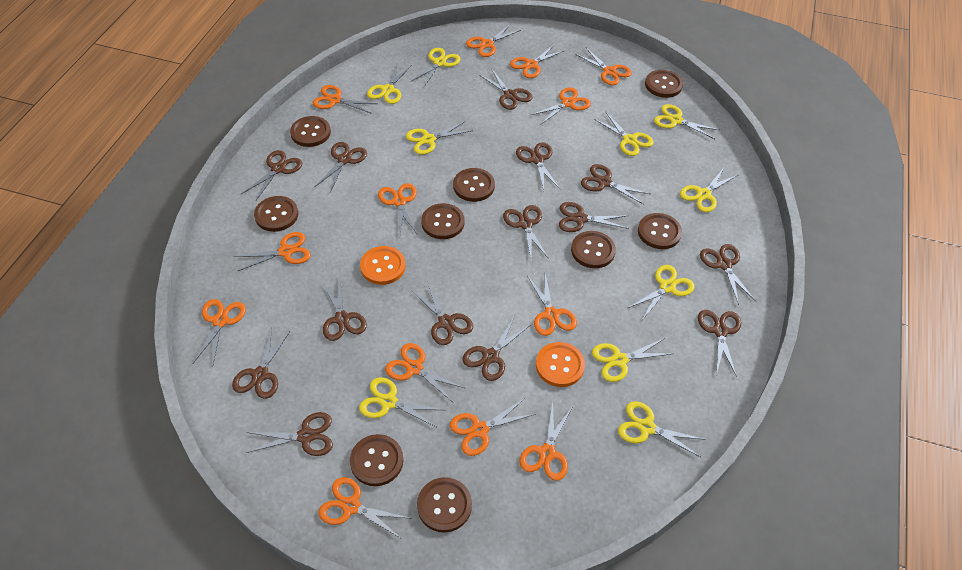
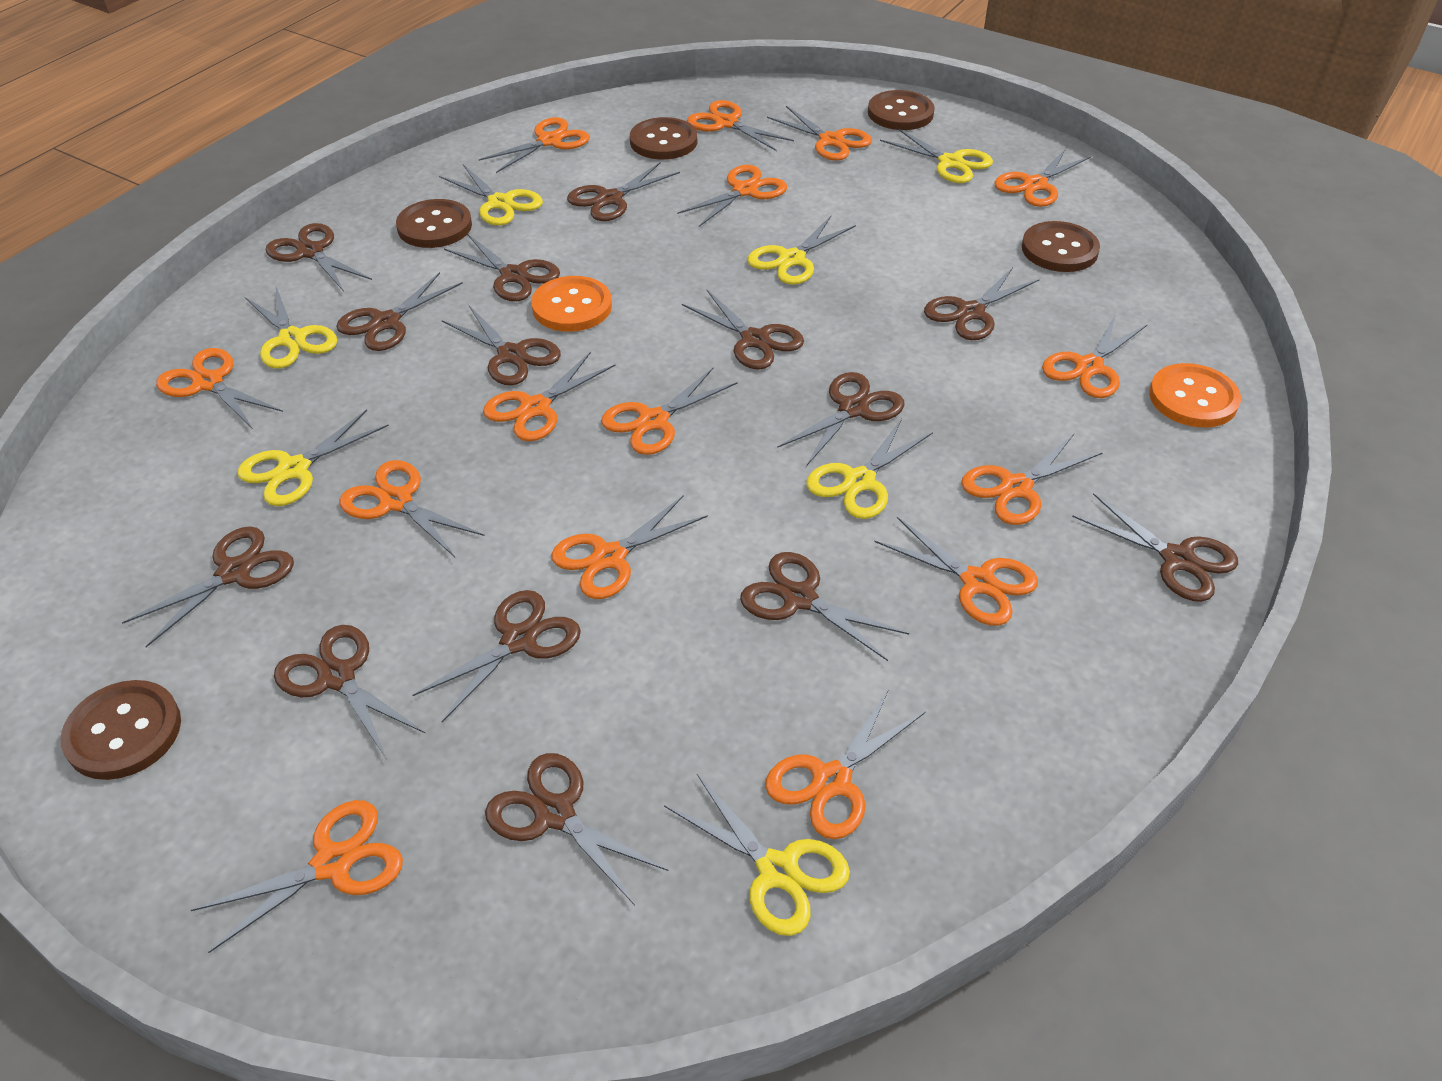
brown button: [254,196,298,232] [290,116,331,147] [350,434,403,486] [417,477,472,533] [421,203,465,239] [453,168,495,202] [571,231,616,268] [638,213,682,249] [645,70,683,98] = 9 -> [61,680,181,780] [396,199,472,248] [630,117,697,159] [868,90,935,130] [1022,221,1100,272] = 5
orange scissors: [192,299,246,367] [234,232,311,271] [313,85,377,114] [319,477,412,539] [378,183,418,235] [385,343,465,402] [450,398,536,456] [466,24,521,57] [510,44,566,78] [520,401,573,481] [527,274,577,336] [531,87,591,124] [575,48,632,85] = 13 -> [156,348,283,429] [191,800,403,953] [339,460,485,557] [479,117,590,173] [483,352,616,441] [551,496,708,599] [601,368,738,455] [677,165,787,227] [687,100,794,151] [765,689,926,839] [767,106,872,161] [874,517,1038,626] [961,434,1103,525] [994,148,1091,207] [1042,314,1148,398] = 15
yellow scissors: [359,377,443,428] [367,62,412,104] [406,121,473,155] [410,48,461,88] [592,338,673,382] [594,111,654,156] [618,401,706,457] [628,265,695,320] [654,104,719,139] [680,166,738,212] = 10 -> [237,409,389,506] [245,287,337,369] [439,164,543,226] [664,774,850,936] [747,216,856,285] [806,418,933,519] [880,128,993,183] = 7

